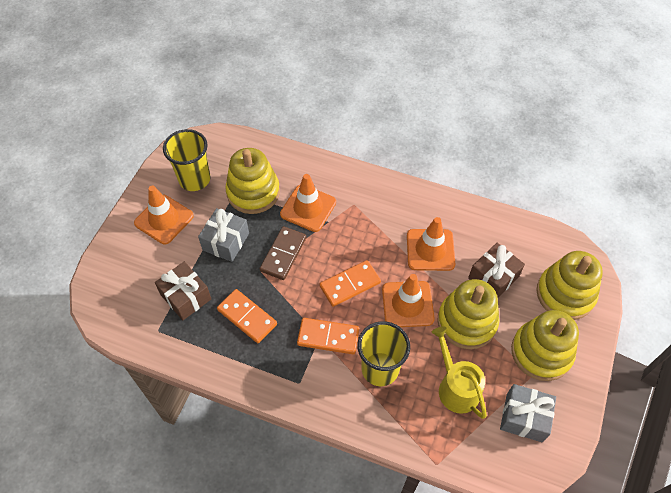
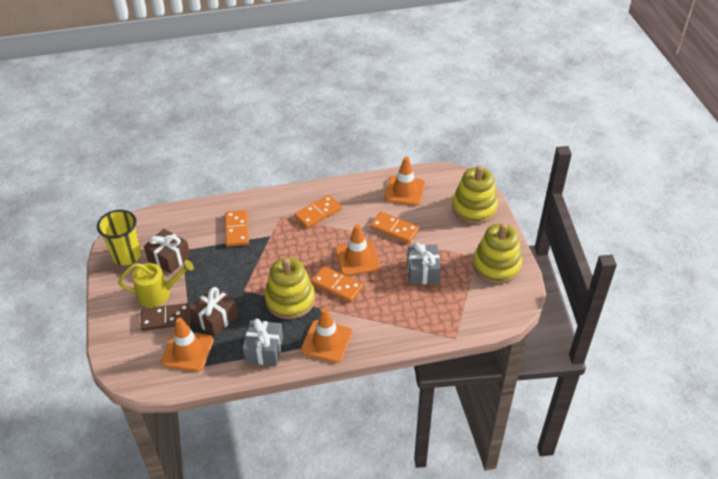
orange domino: [217,289,277,343] [297,318,359,354] [320,260,381,307] = 3 -> [225,210,249,247] [294,195,342,228] [311,266,363,302] [370,212,419,243] = 4
yellow cup: [163,129,211,191] [357,321,410,386] = 2 -> [97,210,141,265] = 1
yellow stacking toy: [225,148,280,214] [437,279,499,349] [511,310,579,381] [536,251,603,320] = 4 -> [265,257,315,319] [452,165,498,224] [473,223,522,283] = 3

